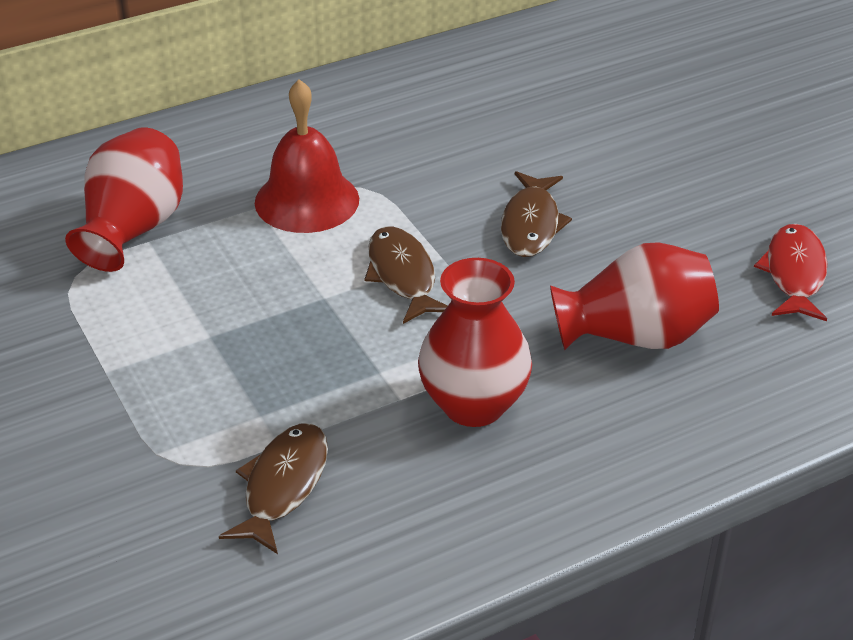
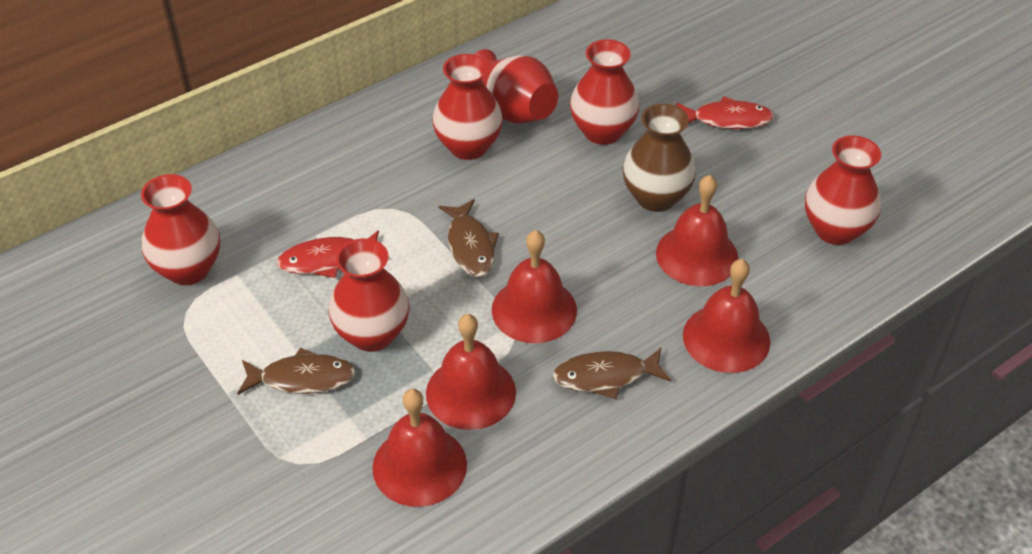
brown vase: none = 0 -> [623,104,696,212] = 1
red bell: [255,79,359,233] = 1 -> [372,389,467,507] [426,314,516,430] [492,230,577,343] [656,175,738,286] [683,259,770,373] = 5
red fish: [754,224,827,321] = 1 -> [277,230,379,278] [676,96,774,129] = 2
red vase: [65,127,183,272] [418,258,532,427] [550,242,719,350] = 3 -> [141,174,220,285] [328,238,409,352] [432,54,503,160] [474,49,558,124] [570,39,639,145] [805,135,881,245] = 6

